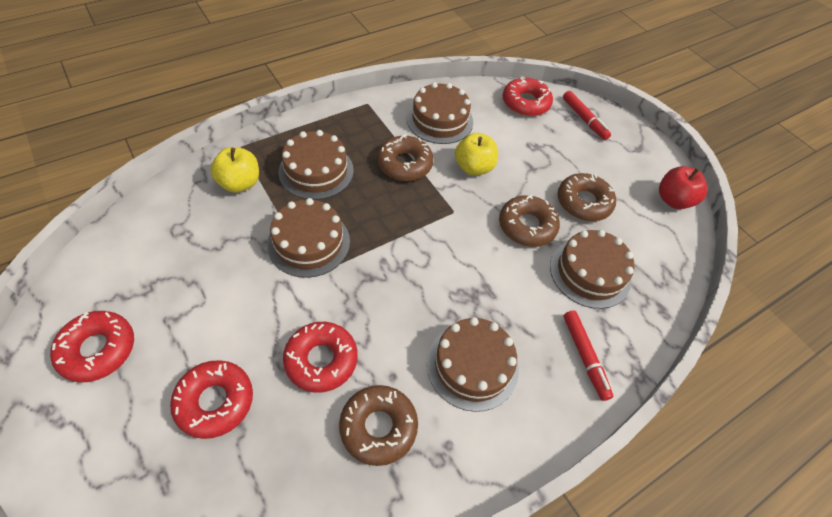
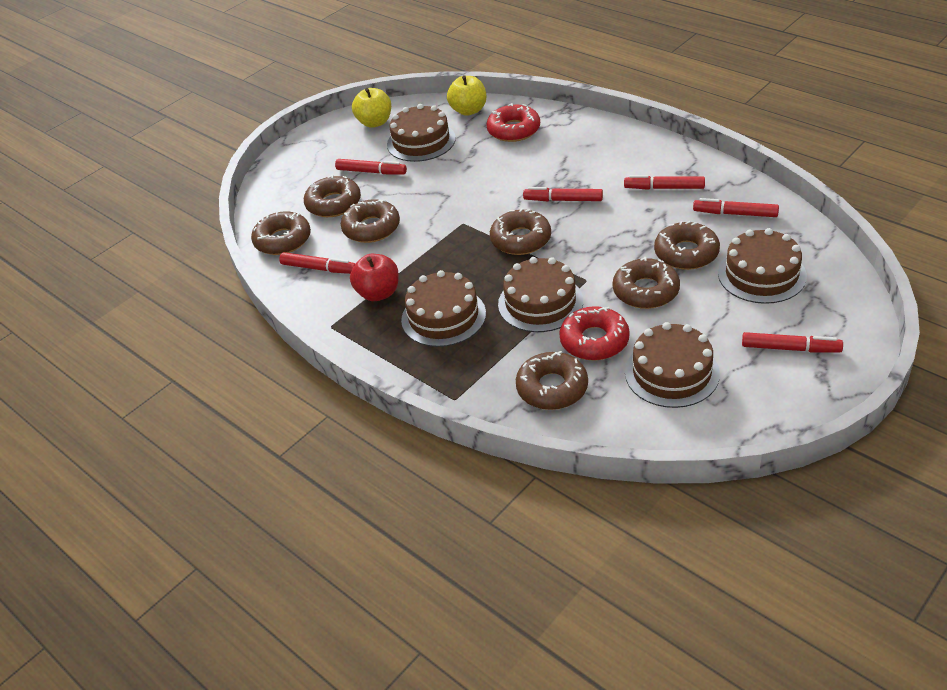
brown donut: [339,385,418,466] [377,134,433,181] [499,195,560,247] [558,173,616,221] = 4 -> [251,211,311,255] [304,175,361,217] [341,199,400,243] [490,208,551,255] [516,351,588,410] [613,257,680,309] [654,221,720,270] = 7
red donut: [50,311,134,383] [170,360,253,439] [283,322,357,393] [503,77,553,116] = 4 -> [486,103,540,142] [559,306,630,360] = 2
red marker: [563,91,611,140] [563,310,613,401] = 2 -> [279,252,355,274] [335,159,407,174] [523,187,603,201] [624,175,705,190] [693,198,779,217] [742,332,843,353] = 6

